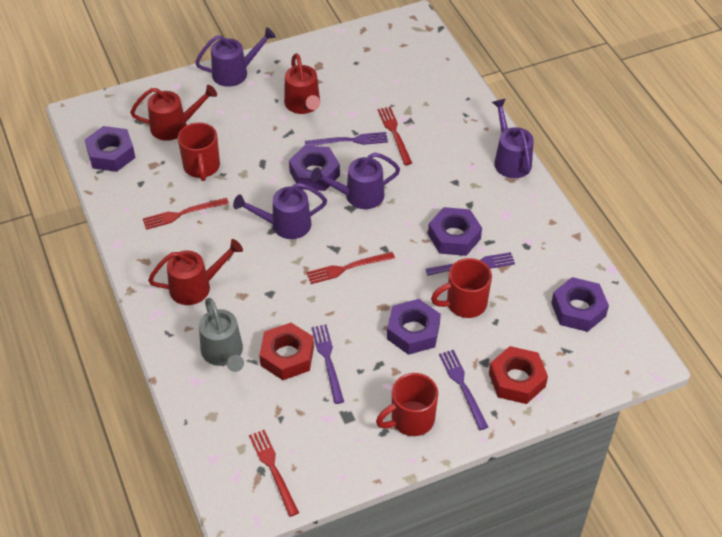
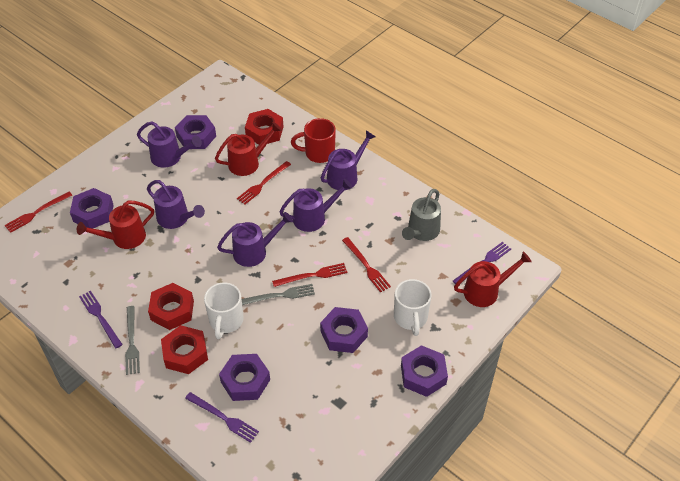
grey fork: none = 0 -> [125,306,140,375] [242,284,315,305] = 2
purple fork: [305,132,388,146] [311,324,344,404] [426,252,515,276] [439,350,488,430] = 4 -> [79,291,123,349] [185,392,259,443] [453,242,511,284] = 3
purple watering can: [195,27,276,87] [233,183,327,239] [311,153,400,209] [492,99,534,178] = 4 -> [137,121,202,168] [147,180,205,229] [217,212,293,267] [279,179,353,232] [321,131,376,190] = 5
red mug: [178,122,220,181] [376,373,438,436] [431,258,492,318] = 3 -> [291,118,336,163] = 1
red nut: [259,323,314,380] [489,346,548,404] = 2 -> [148,283,194,330] [161,325,208,374] [245,109,283,144] = 3
white mug: none = 0 -> [204,282,244,339] [394,279,432,336] = 2

